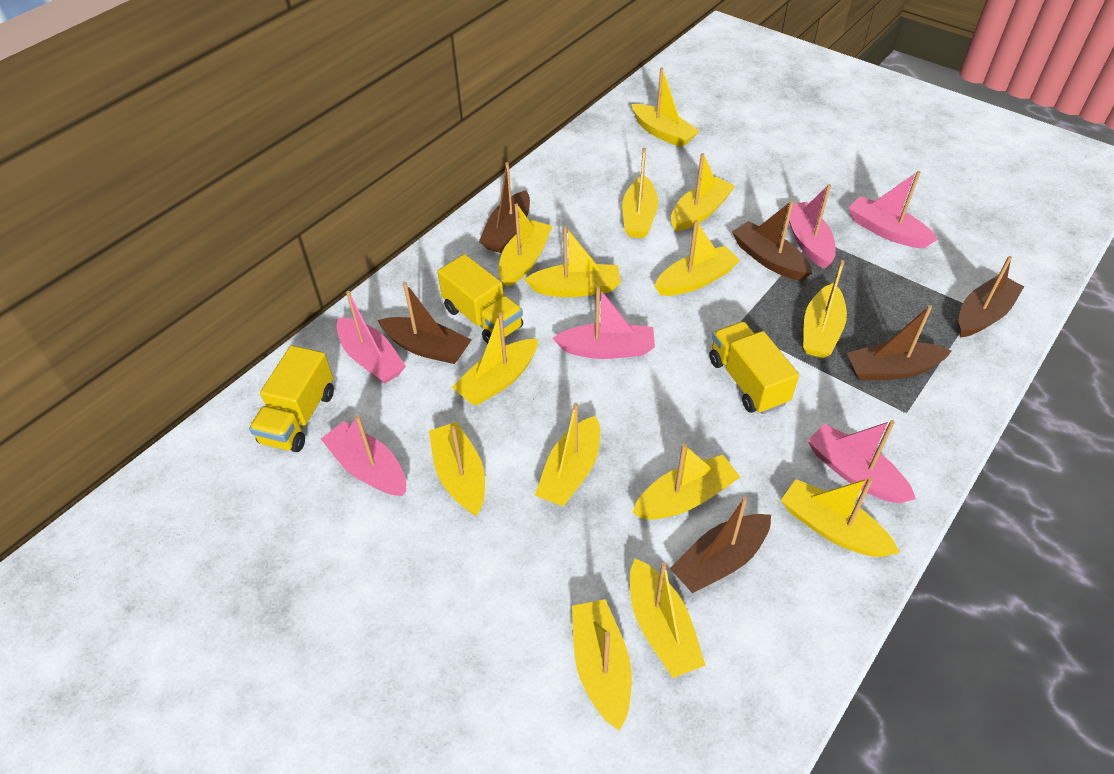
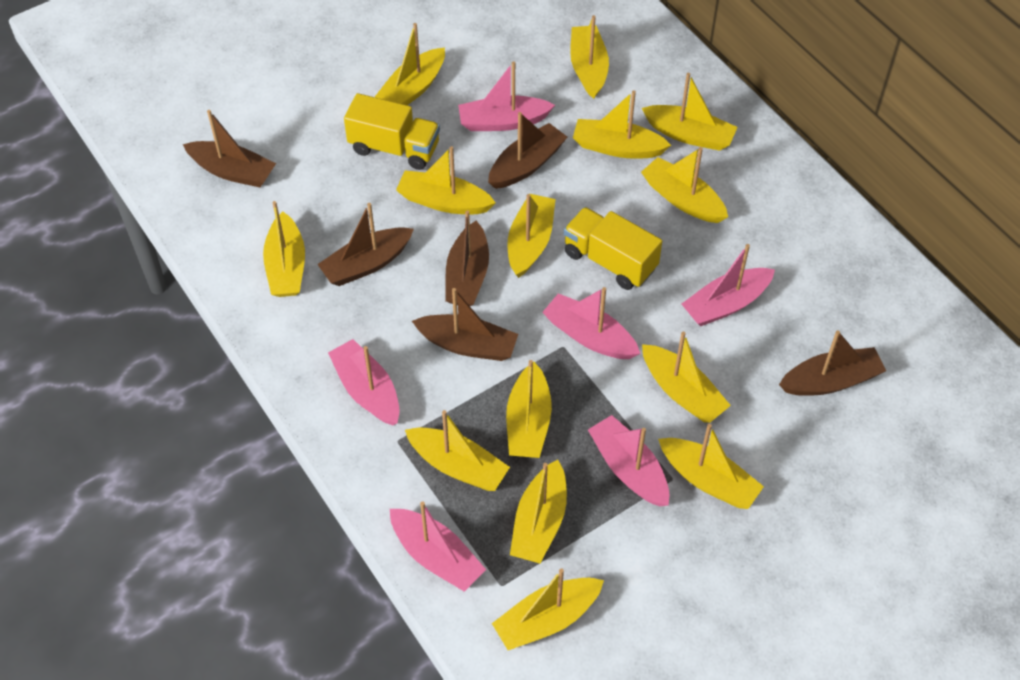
yellow truck: [249,345,334,452] [437,254,523,344] [709,321,799,414] = 3 -> [344,93,440,170] [564,207,662,290] = 2

